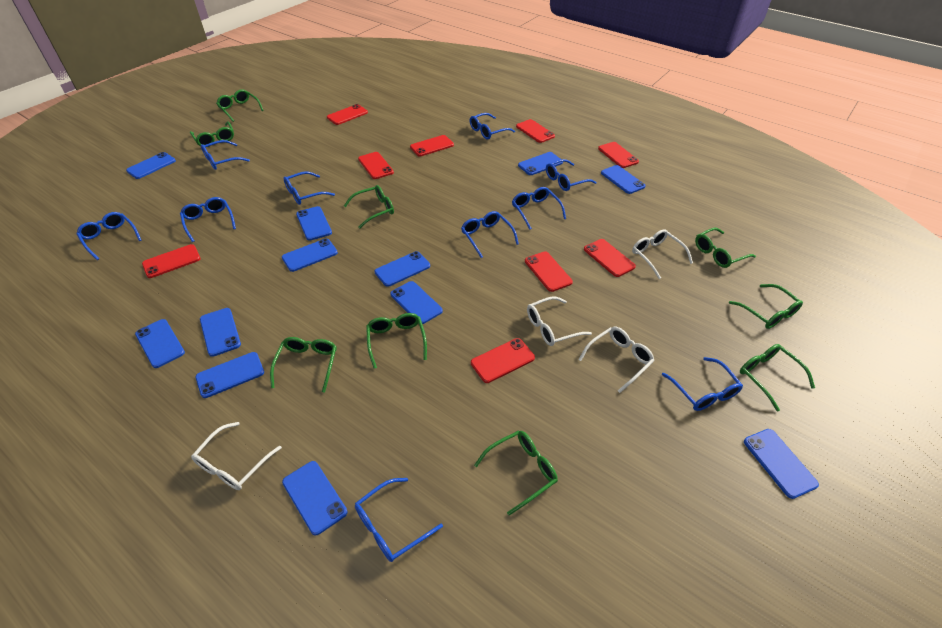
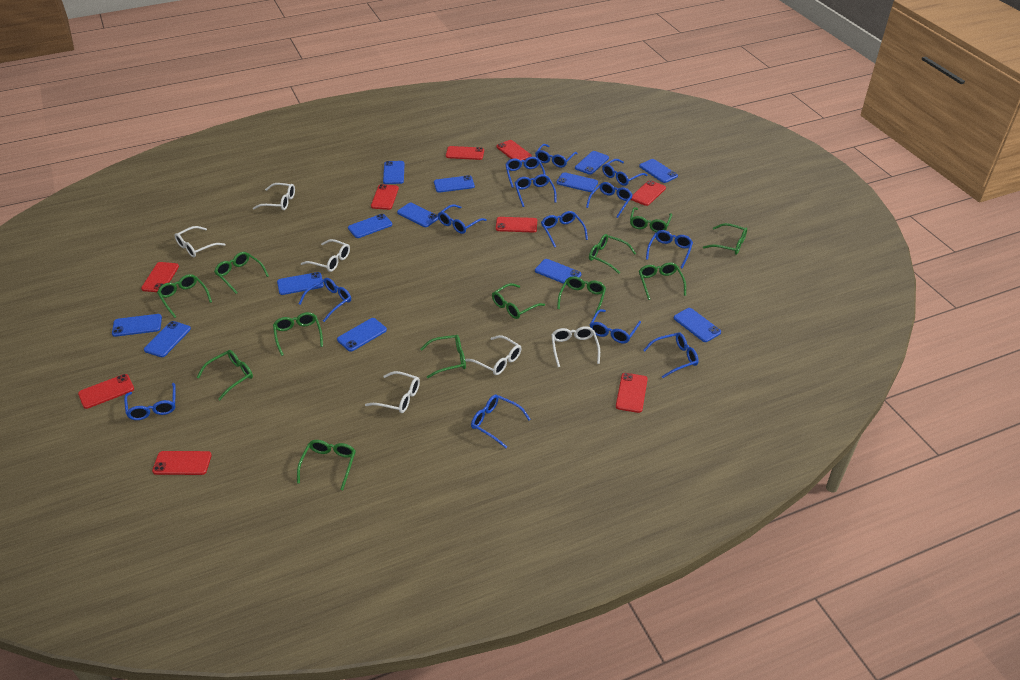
blue glasses: [76,212,141,260] [180,197,236,242] [201,140,250,170] [283,171,335,205] [355,478,443,562] [461,211,519,258] [470,113,515,140] [512,187,566,230] [546,159,596,191] [661,357,743,411] = 10 -> [124,383,176,420] [299,278,351,322] [438,204,487,234] [471,395,531,448] [505,157,545,188] [515,174,557,207] [535,144,578,168] [541,211,588,248] [586,182,633,218] [590,309,641,343] [602,159,648,186] [643,332,699,378] [646,230,693,268] = 13
blue phone: [126,152,176,179] [135,319,185,368] [196,352,264,398] [200,308,241,357] [282,239,338,272] [282,461,347,535] [296,206,332,241] [374,251,430,287] [390,281,443,324] [518,152,563,175] [601,165,646,194] [744,429,819,499] = 12 -> [112,314,162,337] [144,321,191,357] [277,272,324,295] [337,318,387,352] [348,214,392,238] [383,161,405,184] [397,203,438,227] [434,175,475,193] [535,259,581,285] [556,172,598,192] [575,151,609,175] [639,159,678,183] [674,308,721,342] = 13
green glasses: [190,121,234,147] [216,89,264,122] [270,337,337,393] [344,185,394,229] [366,313,427,369] [474,430,558,515] [695,228,756,268] [729,284,803,329] [740,344,815,412] = 9 -> [157,274,212,318] [197,350,253,400] [214,252,269,294] [273,312,323,356] [297,440,356,490] [420,335,466,378] [492,283,545,319] [557,276,606,315] [589,234,636,274] [630,207,672,232] [639,262,686,300] [703,223,747,255] = 12
white glasses: [192,422,282,490] [527,296,592,346] [578,327,655,393] [632,229,693,279] = 4 -> [174,226,225,257] [253,183,295,210] [301,239,350,272] [365,371,420,413] [465,335,521,375] [551,326,600,367] = 6

